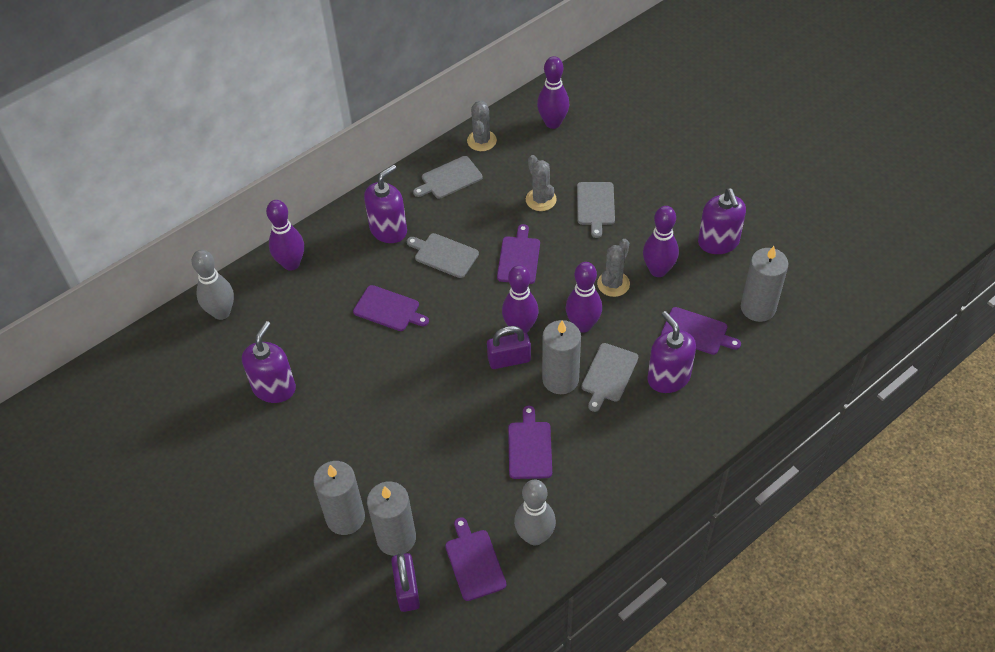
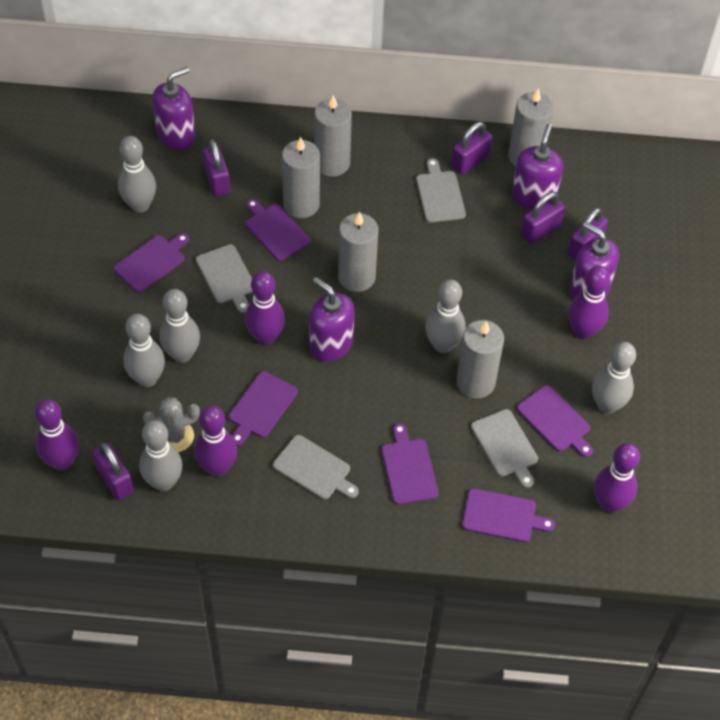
grey bowling pin: [191,250,234,320] [514,479,556,545] = 2 -> [118,136,156,213] [124,314,165,387] [139,420,182,491] [159,289,200,363] [425,279,465,353] [592,342,636,414] = 6
grey cactus: [467,101,497,151] [526,155,557,211] [597,239,630,297] = 3 -> [143,397,200,452] = 1
grey candle: [313,461,365,535] [367,481,416,556] [542,320,581,394] [741,246,788,322] = 4 -> [282,137,320,218] [314,95,352,177] [338,212,378,292] [456,320,504,399] [508,88,553,166] = 5
purple cutting board: [353,285,429,331] [445,517,506,601] [497,224,540,284] [508,406,552,479] [661,307,741,355] = 5 -> [114,233,189,293] [229,371,298,446] [245,199,311,261] [382,424,438,505] [462,489,555,542] [517,385,593,457] = 6
purple padlock: [391,553,420,612] [487,326,531,369] = 2 -> [92,442,134,500] [202,139,230,197] [451,122,493,175] [521,192,565,244] [567,207,608,260] = 5

